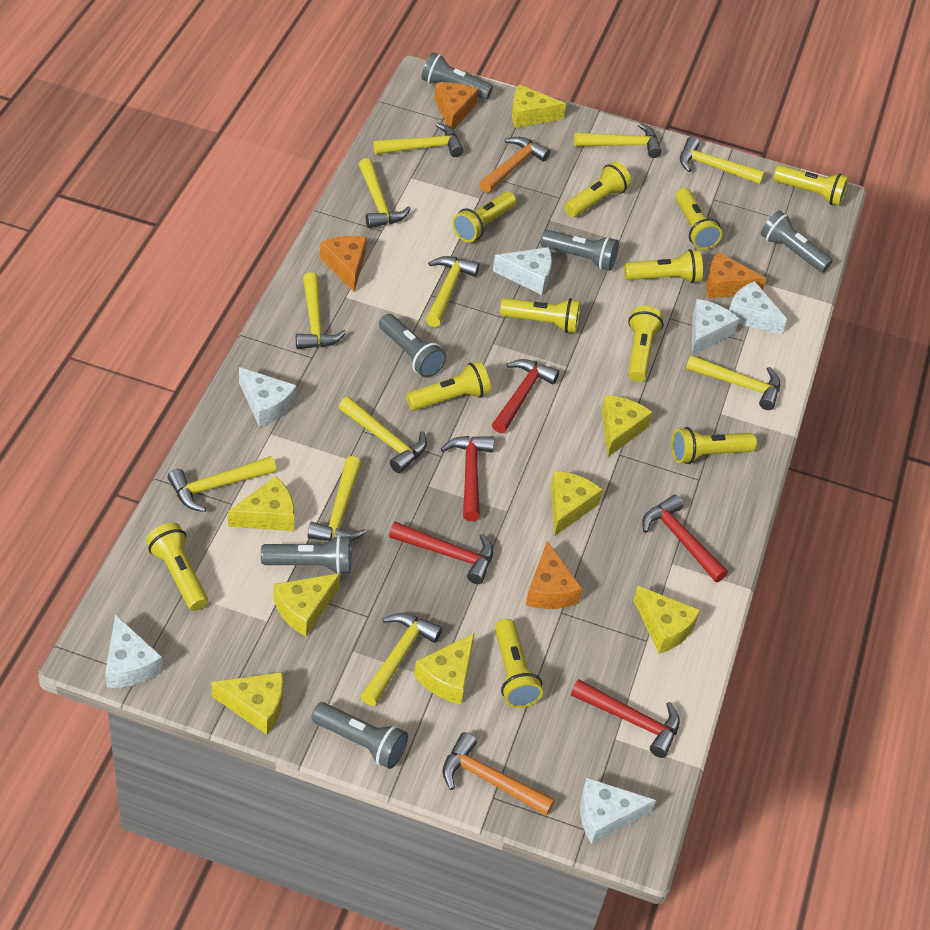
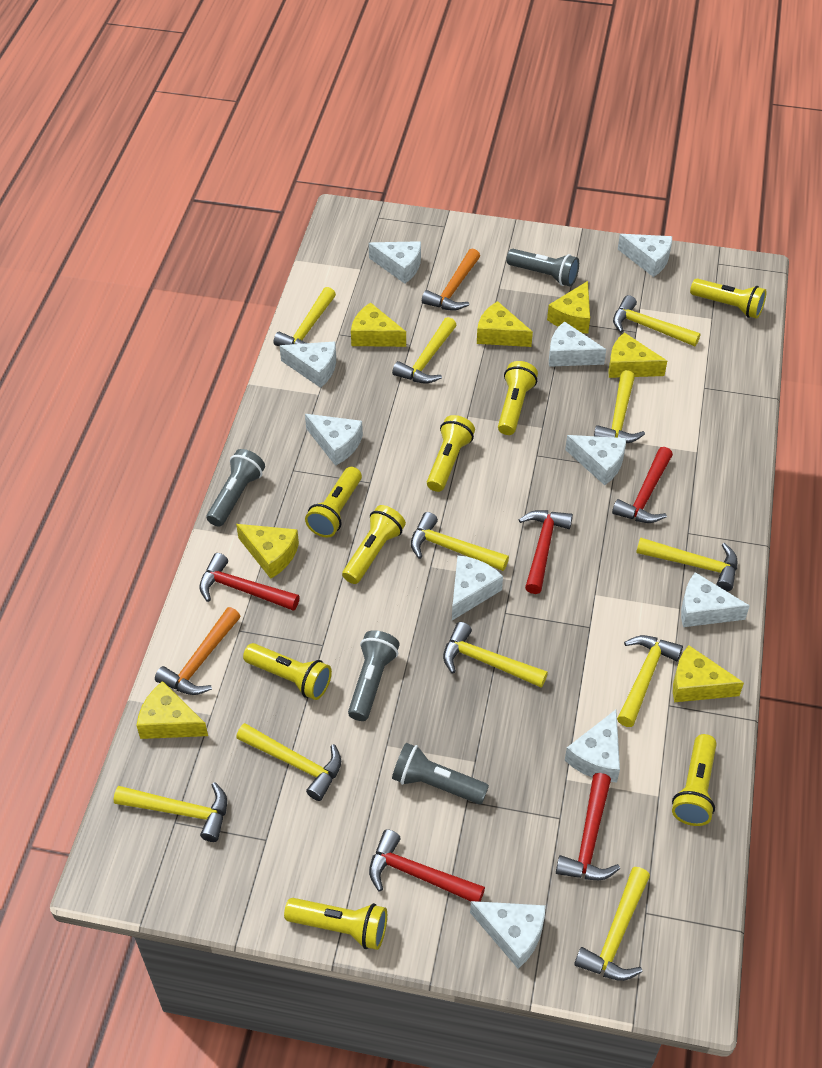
grey flashlight: [261,535,352,575] [312,702,408,769] [379,314,446,378] [421,52,493,100] [540,230,619,271] [761,210,832,273] = 6 -> [207,449,265,527] [348,630,400,721] [392,743,489,804] [506,249,579,286] = 4
orange cheese: [320,236,367,292] [434,82,478,130] [526,541,582,609] [706,252,766,298] = 4 -> none = 0
white cheese: [105,614,163,688] [239,367,297,427] [493,247,552,295] [580,777,656,844] [692,299,739,355] [729,281,787,334] = 6 -> [280,341,336,388] [305,414,363,466] [369,241,421,284] [452,555,503,620] [470,901,546,969] [549,321,606,367] [565,435,626,485] [565,710,620,782] [618,234,672,277] [681,572,750,627] = 10
yellow cheese: [211,672,283,735] [228,476,294,531] [273,573,340,636] [414,633,474,704] [512,85,566,128] [551,471,603,536] [602,395,652,457] [633,586,700,654] = 8 -> [136,681,208,739] [236,524,299,579] [351,303,406,347] [477,301,533,347] [547,281,590,334] [608,332,667,378] [673,645,744,702] = 7
yellow flashlight: [146,523,208,611] [406,361,491,411] [452,191,516,242] [495,619,543,708] [500,298,580,333] [564,162,631,217] [624,249,703,283] [628,306,664,382] [672,427,757,464] [675,188,722,250] [773,165,849,206] = 11 -> [243,643,332,700] [284,898,387,950] [305,467,362,537] [342,505,406,584] [427,415,475,492] [498,361,538,435] [672,734,717,826] [690,278,767,319] = 8

